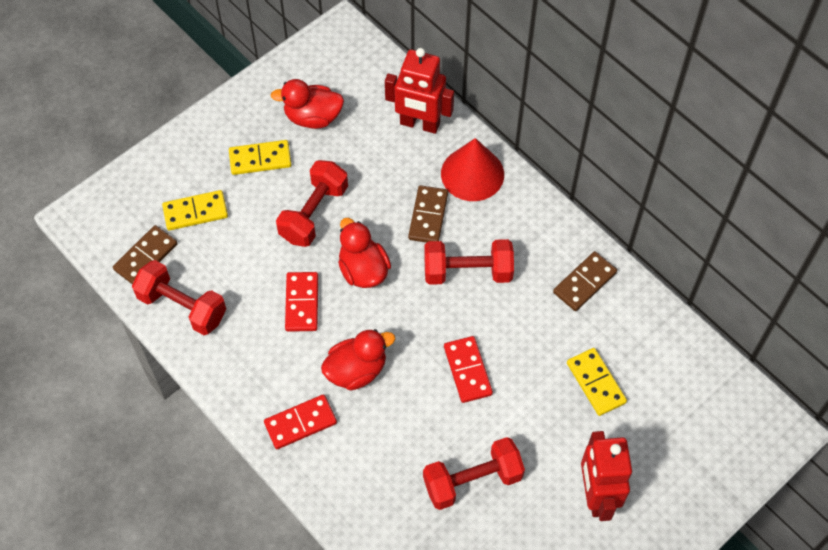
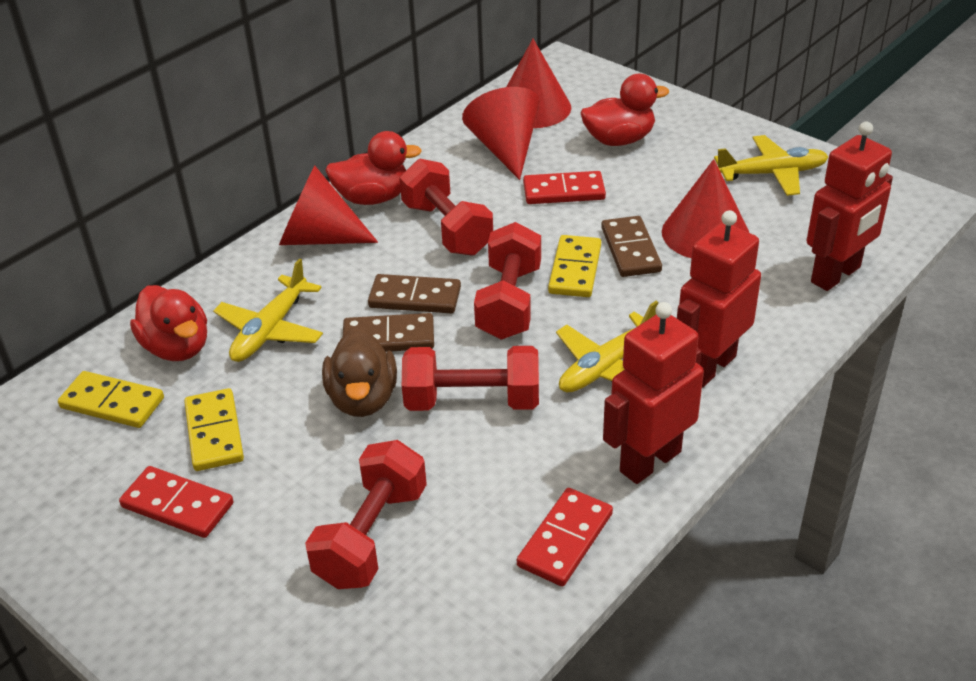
brown duck: none = 0 -> [322,327,397,417] = 1
red cone: [441,138,504,201] = 1 -> [279,166,378,245] [462,87,540,180] [506,39,571,128] [662,159,749,258] = 4
red robot: [385,48,454,134] [581,431,632,521] = 2 -> [603,302,704,484] [677,210,761,388] [807,122,893,291] = 3
yellow plane: none = 0 -> [213,258,323,362] [556,301,658,392] [714,135,828,196] = 3

